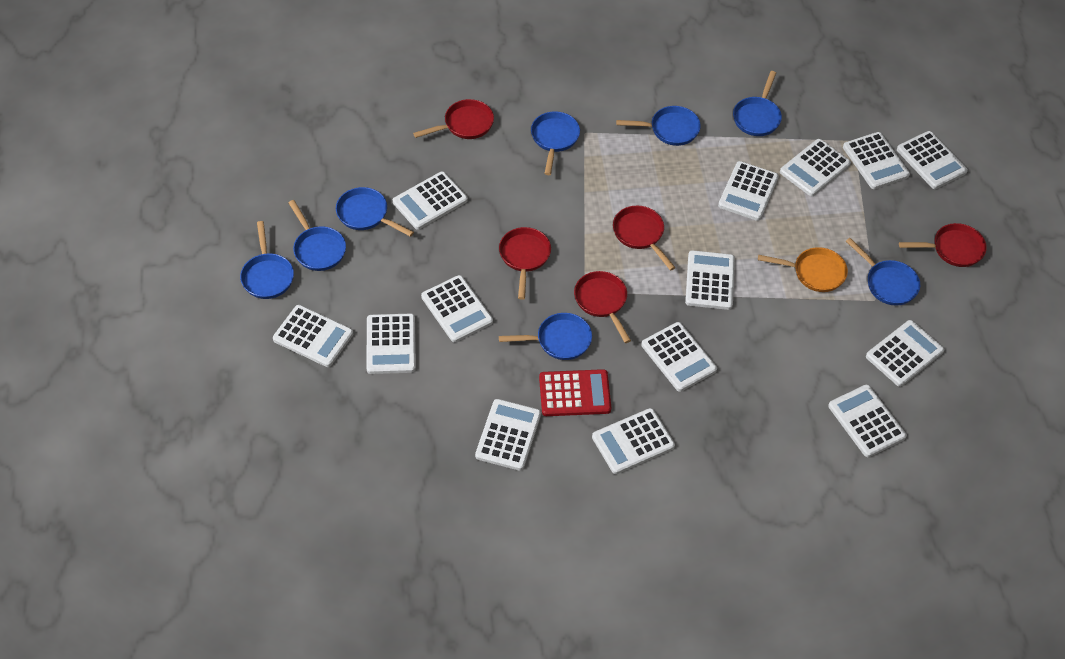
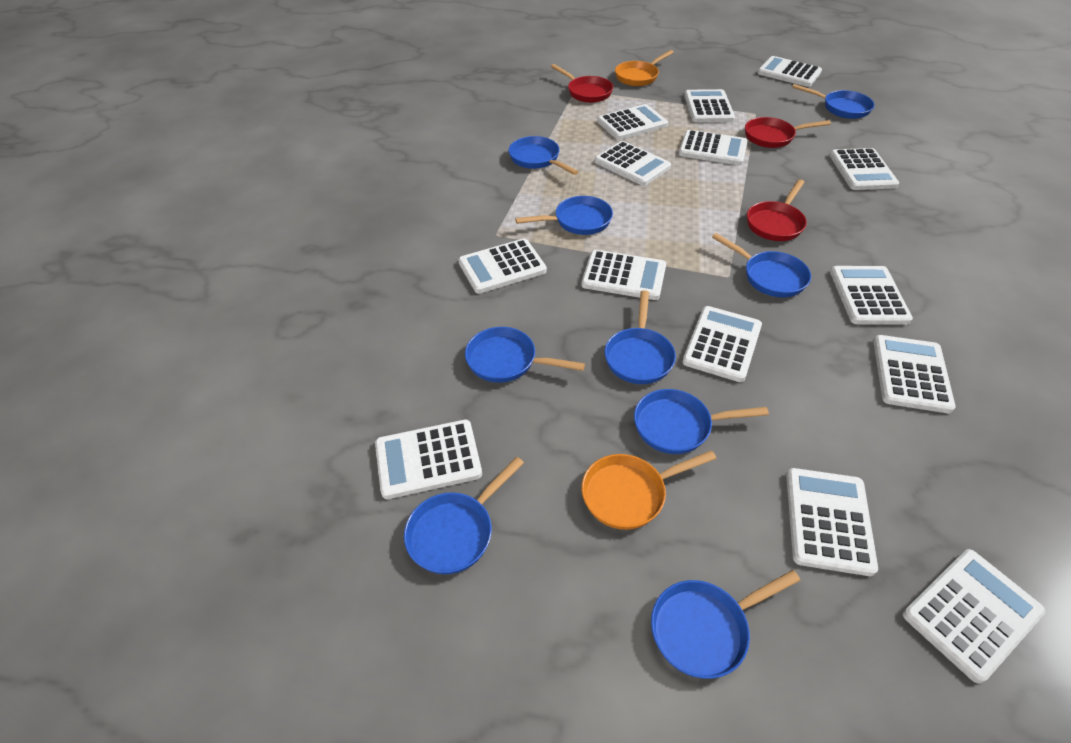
blue pan: [240,221,294,299] [288,200,346,271] [336,187,414,237] [499,313,592,360] [531,111,580,175] [616,106,701,146] [733,71,782,136] [846,238,920,306] = 8 -> [404,457,524,575] [465,327,585,383] [508,136,579,175] [515,196,613,235] [605,290,676,384] [634,389,769,454] [651,570,800,679] [712,233,811,297] [792,84,875,119] = 9
orange pan: [758,247,848,292] = 1 -> [582,450,717,530] [615,50,674,86] = 2
red calculator: [539,369,611,416] = 1 -> none = 0
red pan: [413,99,494,139] [499,227,551,300] [574,271,631,343] [613,206,676,271] [899,223,987,267] = 5 -> [551,64,613,103] [745,117,831,148] [747,179,807,241] = 3

